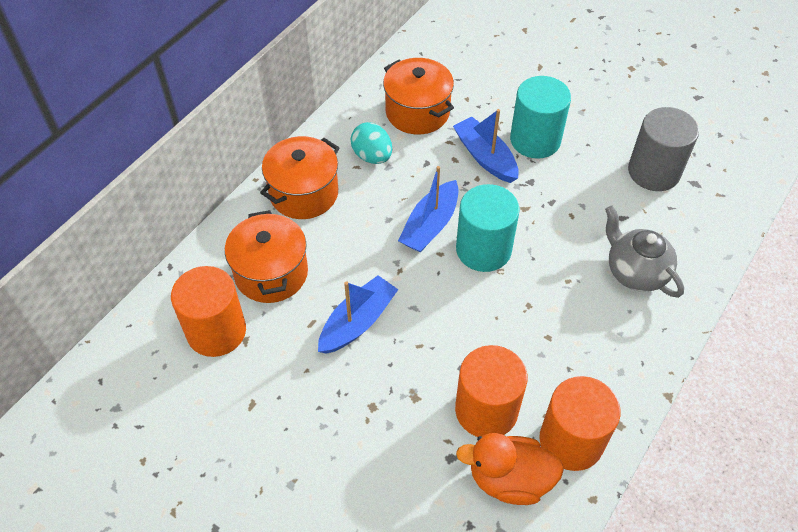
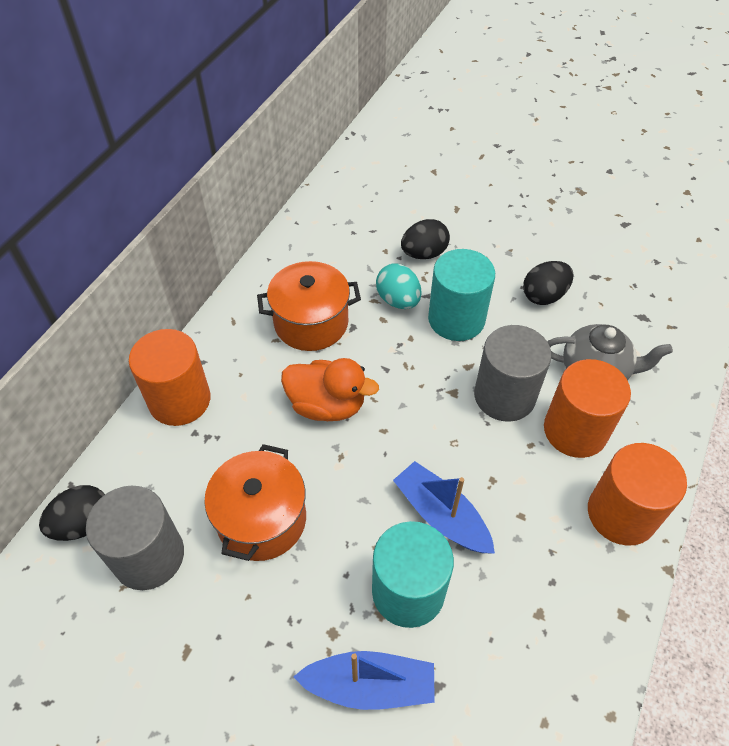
black egg: none = 0 -> [39,485,105,541] [401,219,450,259] [523,261,574,305] = 3
blue boat: [318,275,398,354] [398,166,458,253] [453,109,519,183] = 3 -> [293,651,435,710] [393,461,495,554] = 2
grey cylinder: [628,107,699,191] = 1 -> [86,485,184,590] [474,325,552,422] = 2
orange pot: [225,210,308,303] [260,136,339,219] [383,58,454,135] = 3 -> [204,444,306,561] [257,261,361,351] = 2

